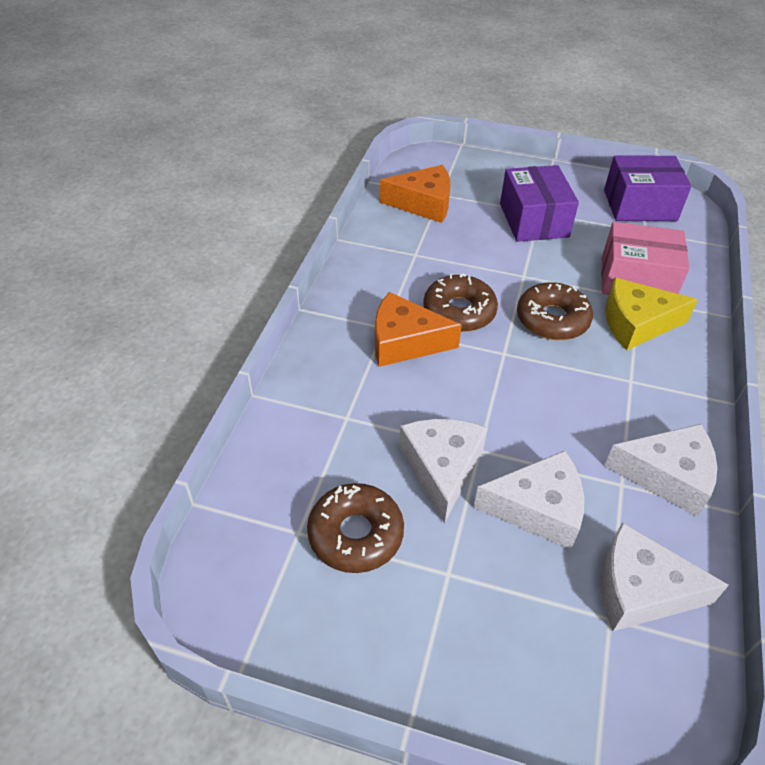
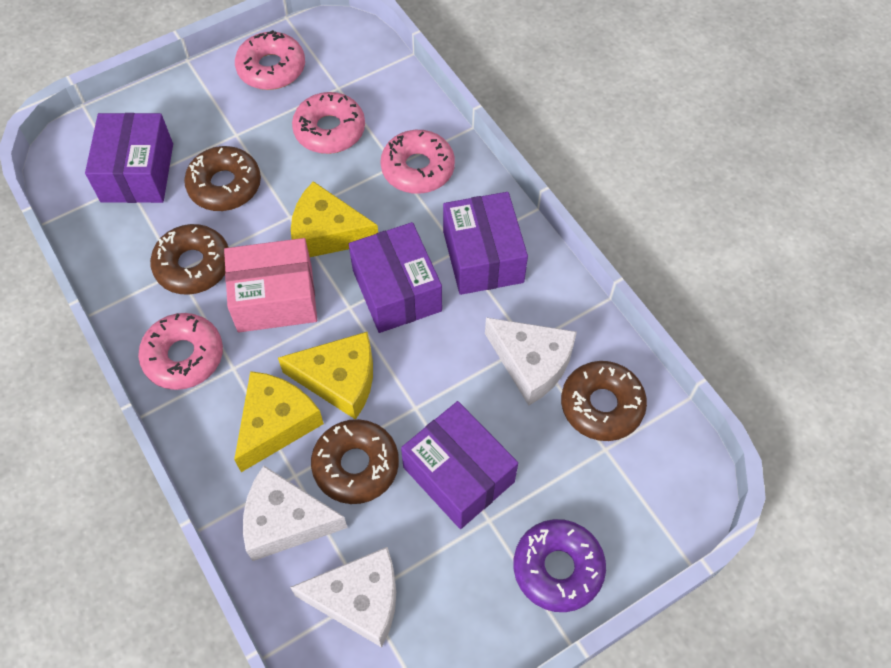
brown donut: [307,483,404,573] [423,274,498,332] [517,282,593,340] = 3 -> [150,224,229,295] [184,146,261,211] [311,419,399,504] [561,361,647,441] = 4
orange cheese: [375,292,462,367] [380,165,450,223] = 2 -> none = 0
pink donut: none = 0 -> [138,313,223,390] [235,30,305,90] [292,92,365,154] [380,130,455,194] = 4
purple box: [500,165,579,242] [604,155,691,221] = 2 -> [85,113,173,203] [349,222,442,333] [401,401,518,529] [443,192,528,295] = 4
purple donut: none = 0 -> [514,519,606,612] = 1
white cheese: [399,419,488,523] [474,451,584,549] [601,523,729,631] [604,424,717,517] = 4 -> [243,465,348,561] [290,547,396,648] [485,317,577,406] = 3
yellow cheese: [605,278,698,350] = 1 -> [234,371,324,472] [278,332,373,419] [291,181,378,257] = 3

